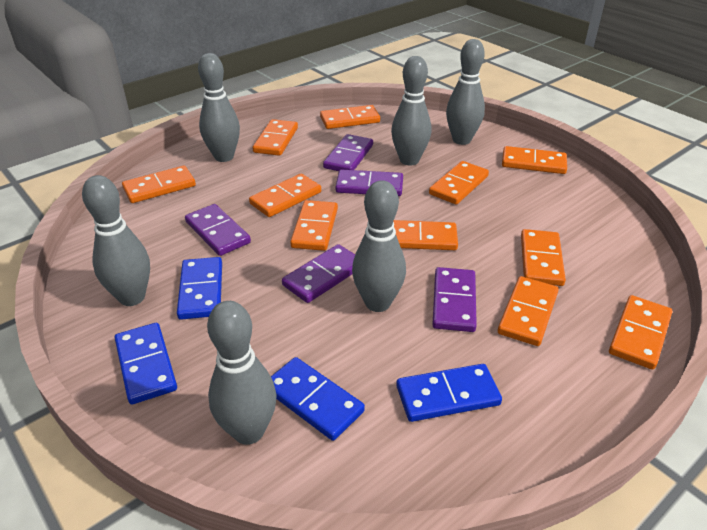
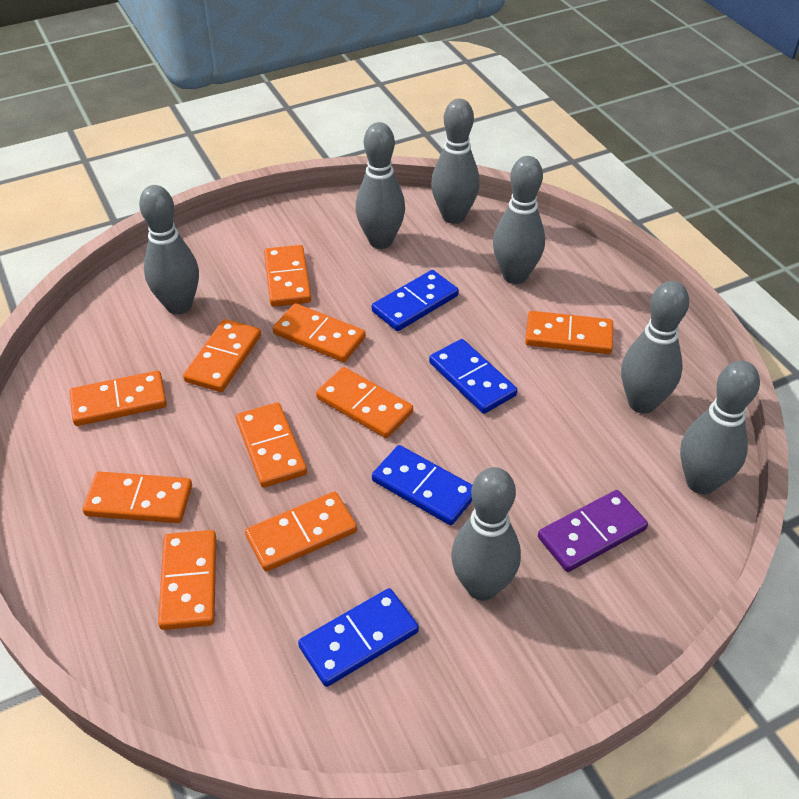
grey bowling pin: [82,175,150,306] [198,53,240,162] [207,301,277,445] [352,180,406,312] [391,56,431,166] [446,39,485,145] = 6 -> [139,185,199,315] [355,122,405,249] [431,99,480,224] [451,467,521,601] [493,156,545,284] [621,281,689,414] [680,361,760,494] = 7
orange domino: [122,166,196,203] [249,174,321,217] [253,119,298,156] [290,200,338,251] [320,105,380,129] [393,220,458,250] [429,161,489,204] [498,276,559,346] [502,146,567,174] [521,229,566,286] [609,295,672,370] = 11 -> [70,371,167,426] [82,472,192,523] [158,530,216,630] [183,319,261,392] [236,402,307,488] [245,491,357,572] [264,245,311,307] [273,303,366,362] [316,367,413,438] [525,311,613,354] = 10
purple domino: [185,204,251,256] [282,244,355,303] [323,134,373,171] [335,169,403,196] [432,267,477,332] = 5 -> [538,490,648,572] = 1

